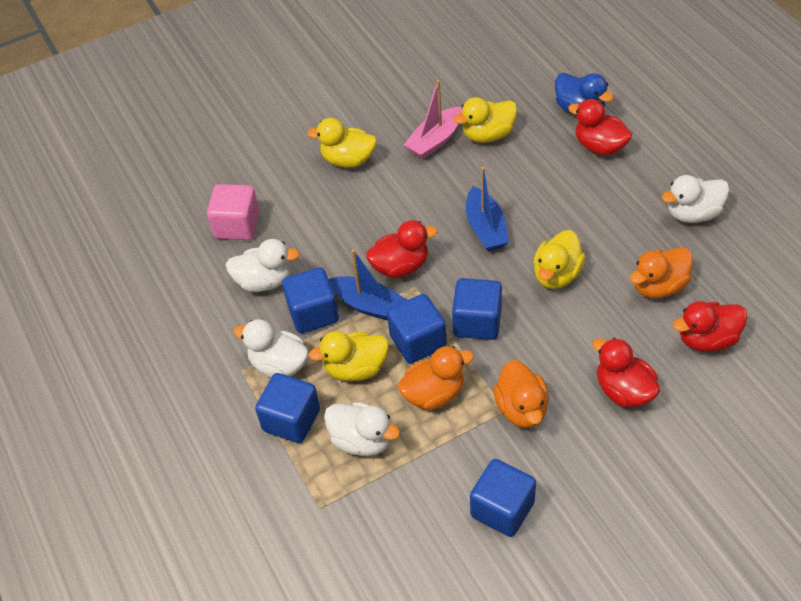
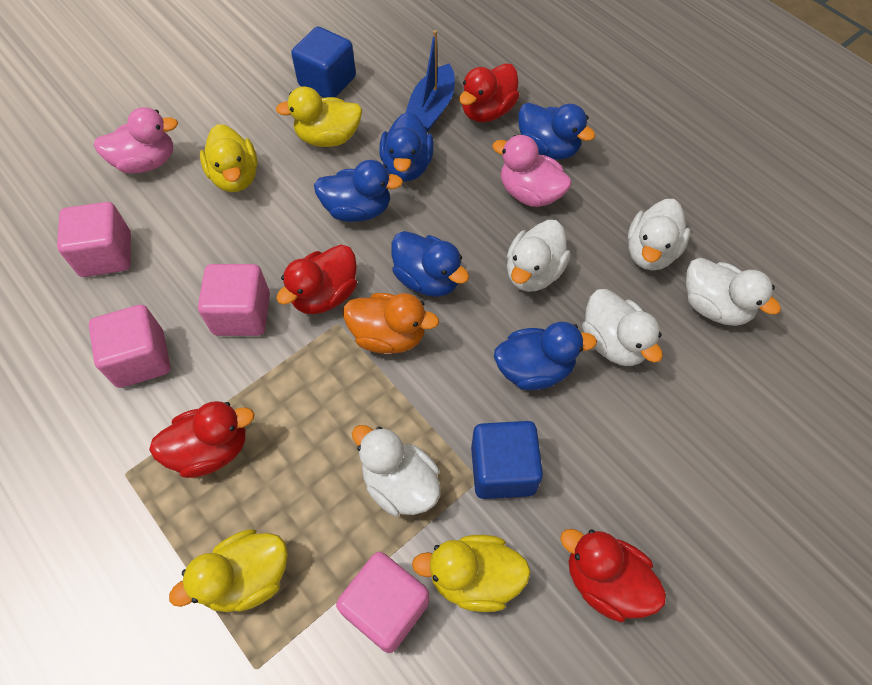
blue boat: [329,249,407,321] [466,167,509,251] = 2 -> [406,30,455,133] = 1
blue cube: [255,373,320,443] [282,267,339,333] [387,294,447,363] [452,278,502,340] [470,459,536,537] = 5 -> [291,27,356,98] [471,421,543,499] = 2
blue duck: [555,73,613,116] = 1 -> [314,160,403,222] [379,112,434,181] [391,231,469,297] [494,322,597,390] [518,103,595,160] = 5
orange duck: [398,346,474,410] [493,360,549,428] [630,247,693,298] = 3 -> [343,293,439,354] = 1
pink boat: [404,80,462,159] = 1 -> none = 0
pink cube: [207,184,260,240] = 1 -> [57,202,131,277] [89,305,171,388] [198,264,270,336] [336,552,429,653] = 4
pink duck: none = 0 -> [94,107,178,173] [492,135,572,207] = 2
white duck: [226,239,299,292] [234,319,309,378] [324,402,400,456] [661,175,730,223] = 4 -> [352,425,441,517] [507,220,571,292] [582,289,663,366] [628,199,690,271] [686,258,781,326] = 5

